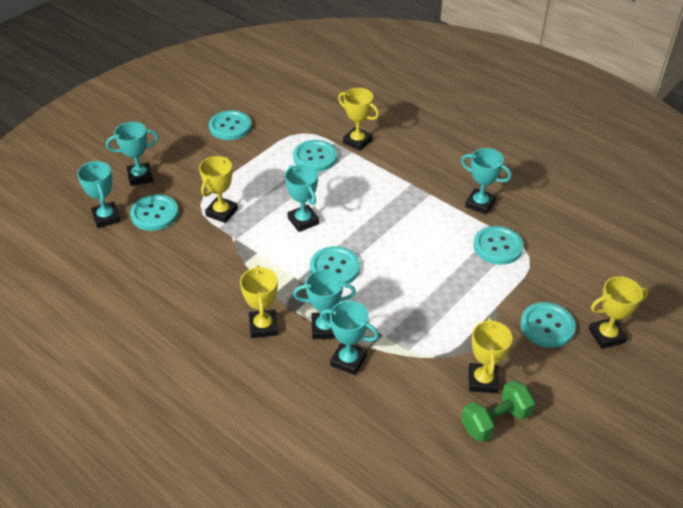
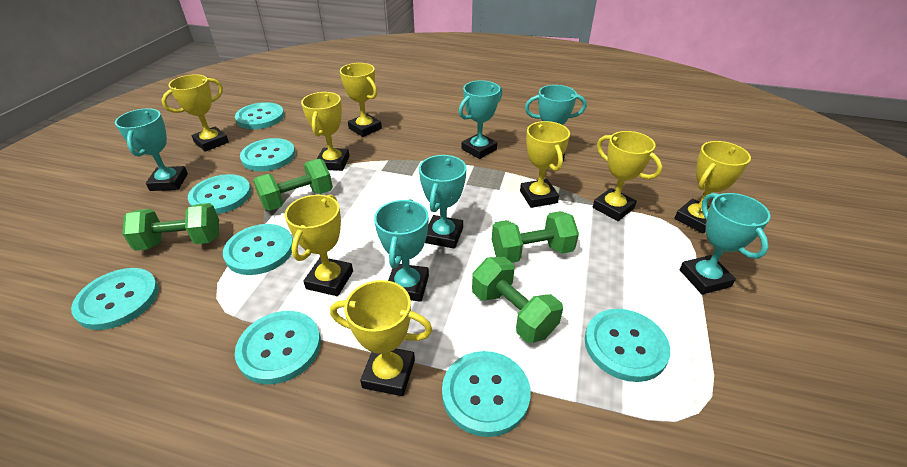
green dumbbell: [461,380,535,442] = 1 -> [122,203,219,251] [253,159,333,211] [472,257,563,343] [492,211,579,263] = 4
turquoise button: [130,194,179,231] [209,110,252,140] [293,140,337,172] [310,246,360,284] [473,226,523,265] [520,302,576,348] = 6 -> [71,268,159,330] [188,174,251,214] [223,224,293,275] [235,102,284,129] [235,311,321,384] [240,138,296,171] [442,351,531,437] [585,309,670,382] = 8
yellow trophy: [199,156,238,223] [240,265,278,338] [338,88,379,151] [469,318,513,393] [589,276,648,349] = 5 -> [162,74,229,152] [285,194,353,296] [301,92,350,171] [330,280,433,396] [340,63,382,137] [520,121,570,208] [593,131,662,221] [674,141,751,234] = 8

